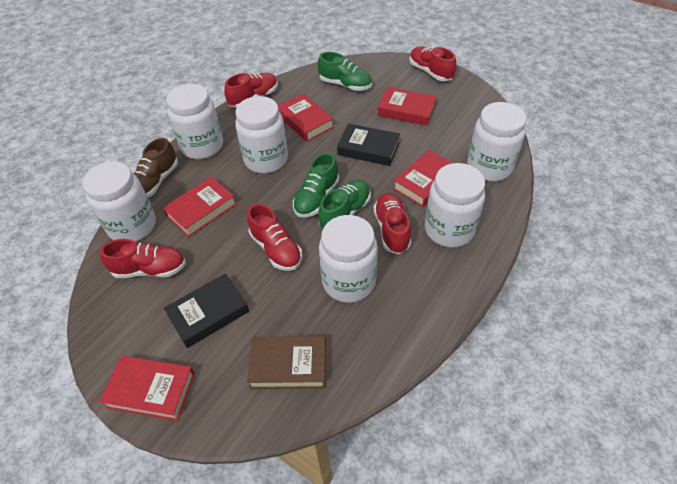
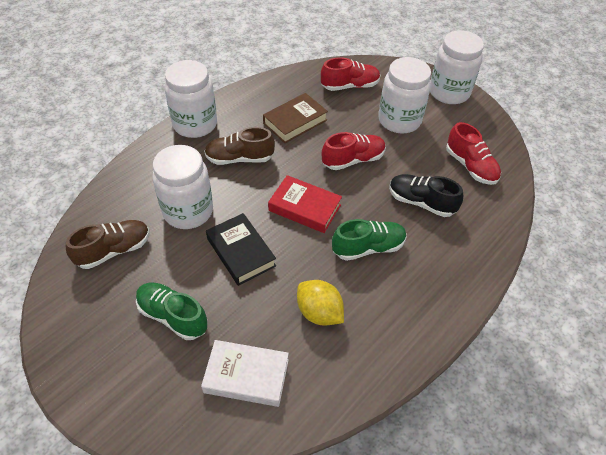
black book: [164,274,249,348] [337,123,400,166] = 2 -> [206,213,276,286] = 1
black shoe: none = 0 -> [389,174,463,217] = 1
brown shoe: [133,138,178,198] = 1 -> [66,220,150,269] [204,127,275,165] = 2
green shoe: [293,153,339,218] [317,52,372,91] [318,180,371,229] = 3 -> [136,283,208,340] [332,219,406,261] = 2
red book: [99,355,195,421] [163,177,236,237] [278,93,334,142] [378,87,437,126] [393,150,452,207] = 5 -> [268,175,342,233] = 1
red shoe: [100,239,186,278] [224,73,278,108] [247,204,302,271] [374,193,411,254] [410,46,456,81] = 5 -> [321,57,380,91] [322,132,386,170] [446,122,501,185] = 3
white book: none = 0 -> [201,340,289,407] = 1
white jar: [82,161,156,242] [166,84,223,159] [235,96,288,173] [319,215,378,303] [425,163,485,248] [467,102,526,181] = 6 -> [153,145,213,229] [165,60,217,138] [378,57,431,134] [430,30,484,104] = 4
yellow lemon: none = 0 -> [297,280,344,326] = 1

